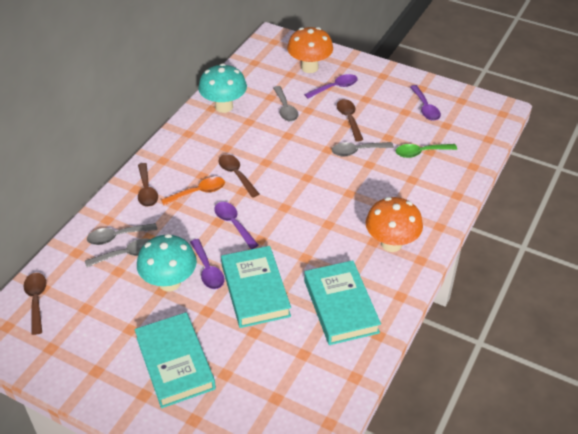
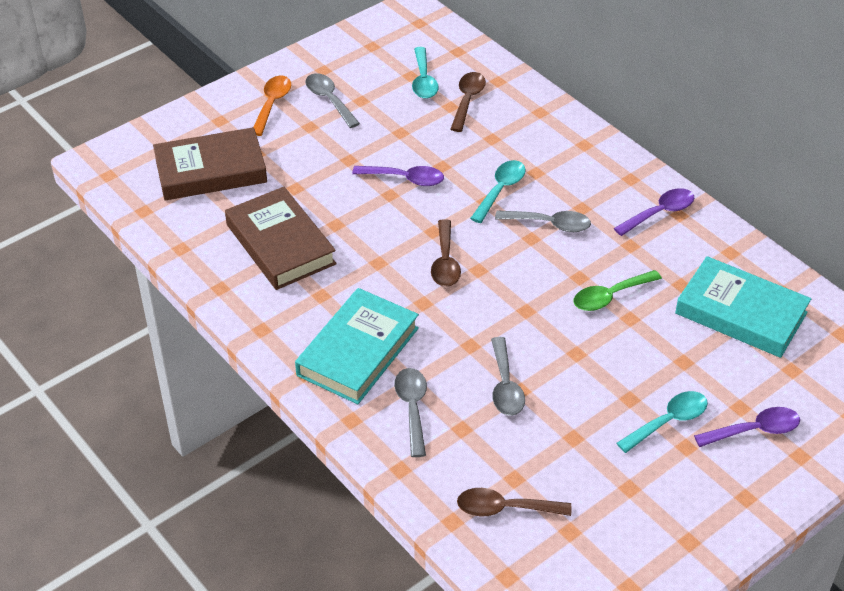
brown book: none = 0 -> [153,127,267,200] [225,187,337,290] = 2
brown spoon: [24,273,47,335] [138,163,158,207] [218,154,259,198] [337,99,363,142] = 4 -> [431,219,461,287] [450,72,486,132] [457,488,571,517] = 3
orange mushroom: [287,27,333,73] [366,197,423,252] = 2 -> none = 0
purple spoon: [190,239,224,289] [214,202,259,249] [304,74,358,99] [410,85,441,121] = 4 -> [352,166,444,186] [614,188,695,236] [694,407,800,447] = 3
turquoise book: [135,312,216,408] [221,246,291,328] [304,260,381,345] = 3 -> [295,288,419,404] [675,256,811,358] = 2
turquoise mushroom: [137,234,197,292] [198,63,247,113] = 2 -> none = 0
turquoise spoon: none = 0 -> [412,47,439,99] [470,160,526,223] [617,391,708,453] = 3

